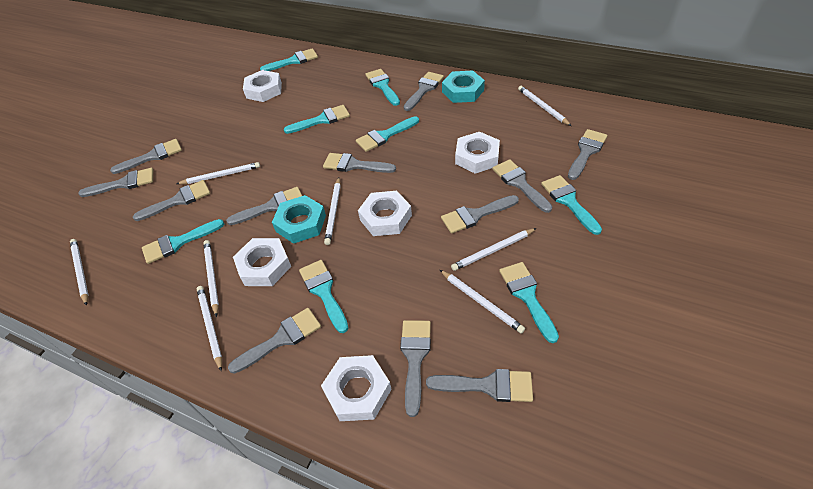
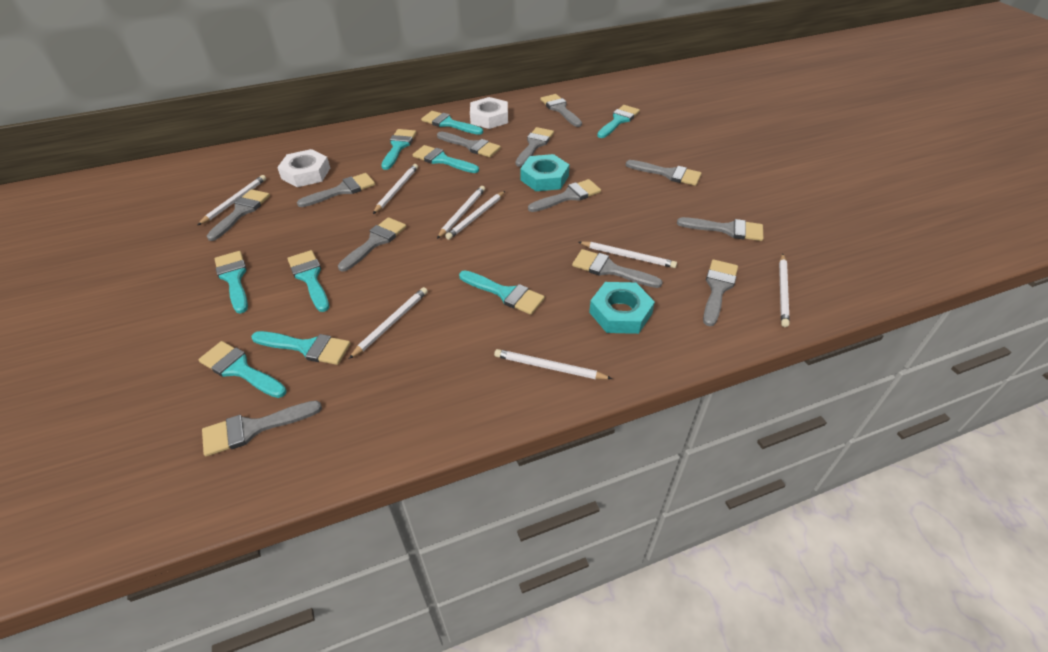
turquoise brush: [142,219,224,264] [260,48,318,71] [284,105,350,134] [299,260,348,333] [356,116,419,152] [365,69,400,106] [499,262,559,343] [541,175,602,235] = 8 -> [198,341,287,398] [215,251,248,314] [251,331,350,365] [287,250,329,312] [381,129,416,170] [413,145,479,173] [421,111,483,135] [459,270,545,315] [597,105,640,138] = 9
white nut: [233,238,291,286] [243,70,282,102] [321,355,392,421] [358,191,412,236] [455,132,500,174] = 5 -> [277,149,330,187] [470,97,508,129] = 2

